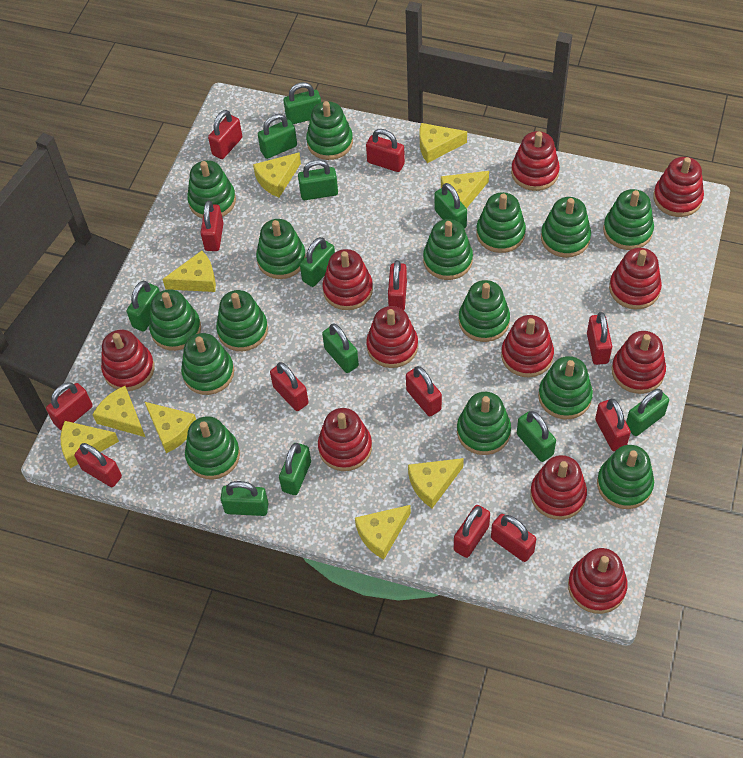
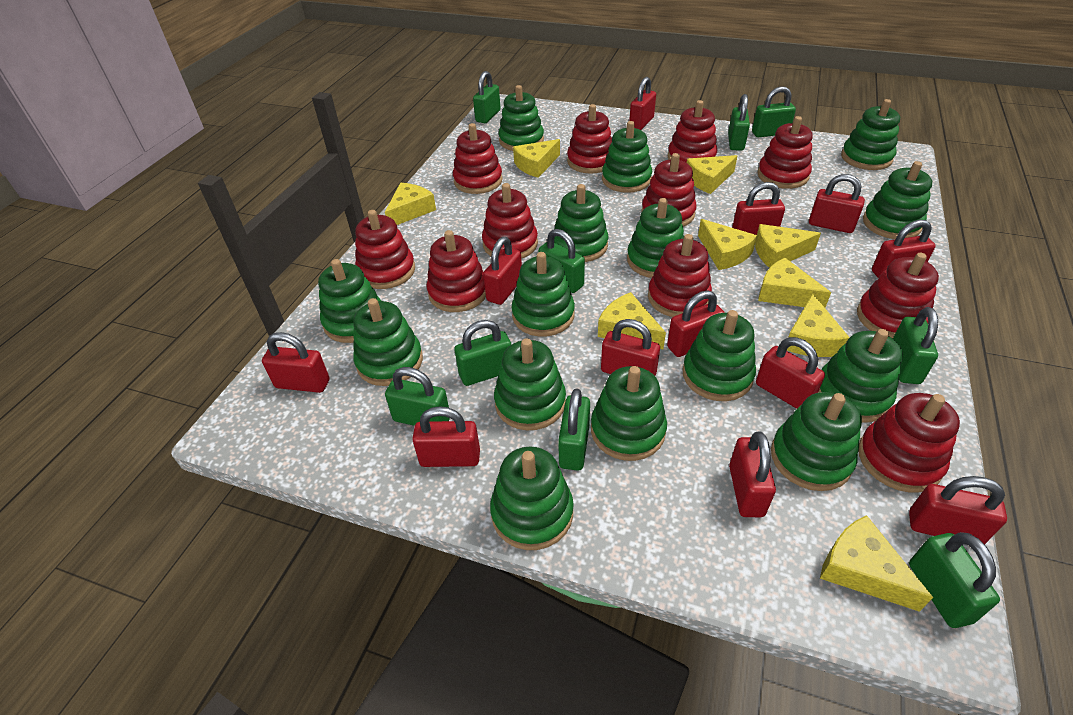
green padlock: [127,281,160,332] [220,481,268,516] [258,114,297,159] [279,443,311,495] [283,82,321,124] [298,160,338,200] [300,237,335,287] [322,323,359,373] [435,183,467,229] [517,411,556,462] [626,389,669,436] = 11 -> [385,367,450,426] [454,320,511,386] [473,71,501,123] [538,229,585,293] [558,388,590,471] [728,94,750,151] [752,86,796,137] [893,307,938,384] [909,532,1000,628] = 9

